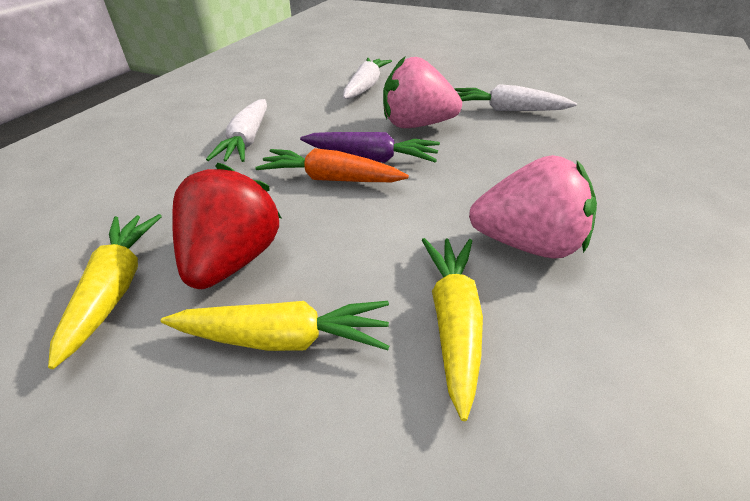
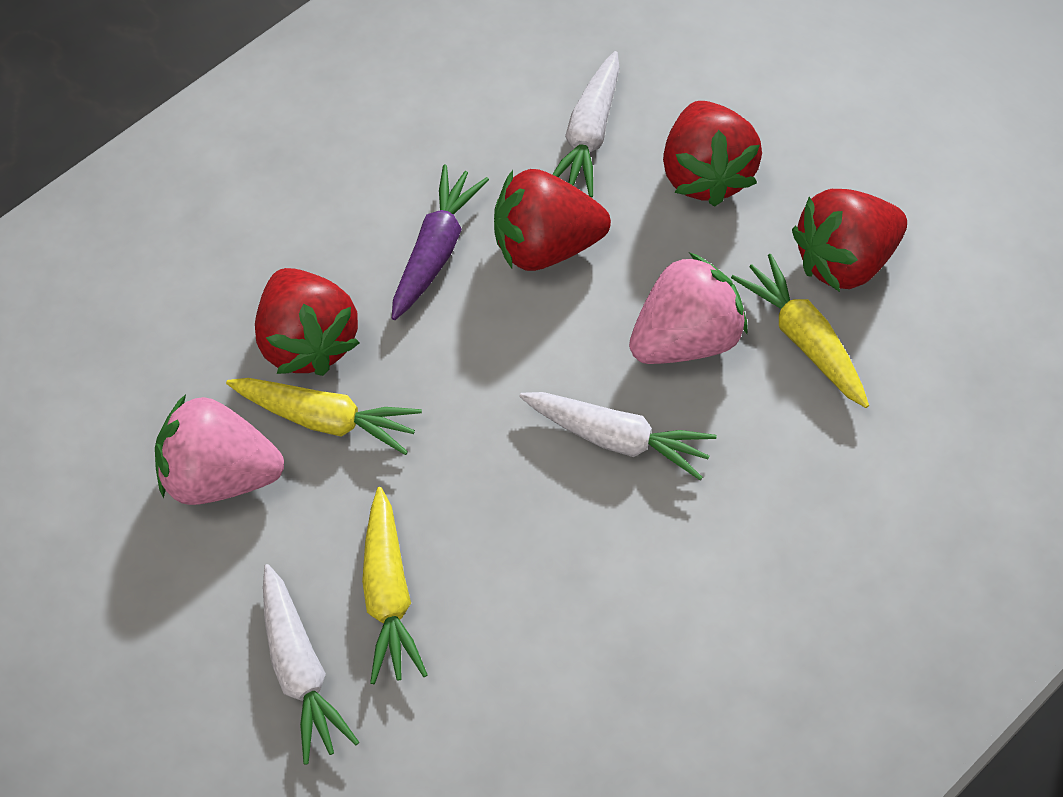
orange carrot: [255,148,409,182] = 1 -> none = 0
red strawberry: [172,163,281,289] = 1 -> [255,268,360,376] [494,169,611,271] [663,101,762,206] [792,189,907,292] = 4

